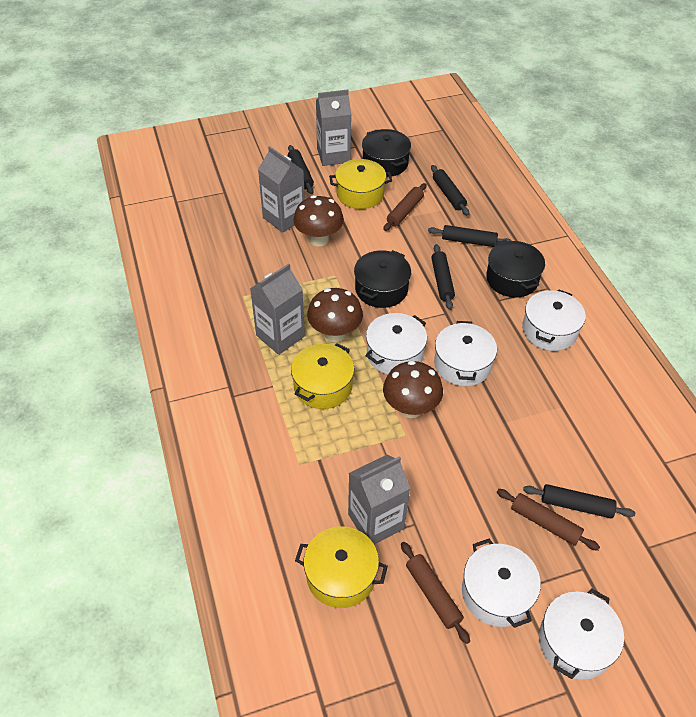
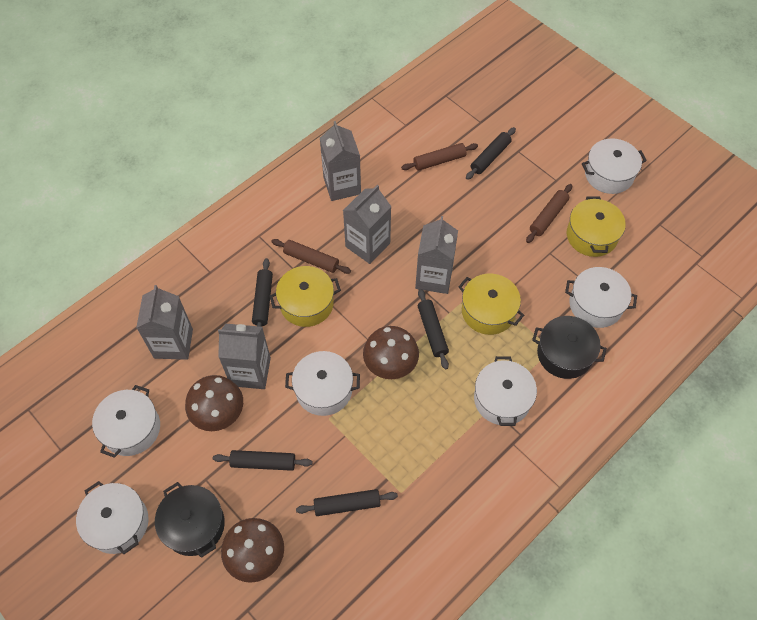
black pot: [354,250,411,308] [362,129,411,177] [486,240,545,297] = 3 -> [155,482,225,558] [532,316,607,379] = 2
grey carton: [250,263,305,355] [258,146,305,233] [316,90,351,166] [348,455,410,545] = 4 -> [136,285,193,360] [218,324,271,389] [320,121,361,201] [343,185,392,264] [415,216,458,294] = 5
white pot: [365,313,427,375] [434,321,497,386] [462,539,541,628] [522,289,586,351] [539,588,624,680] = 5 -> [76,481,148,554] [92,385,160,458] [285,351,360,416] [474,356,537,426] [565,267,637,328] [582,138,647,194] = 6

